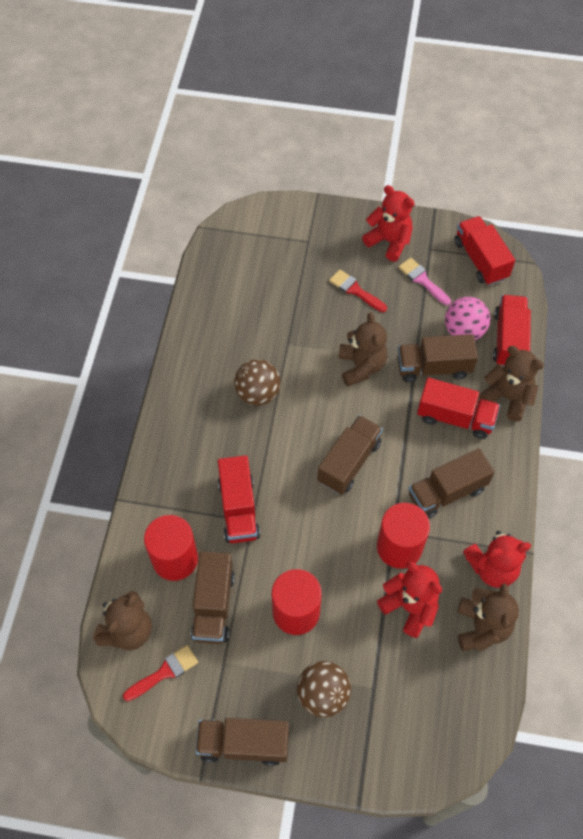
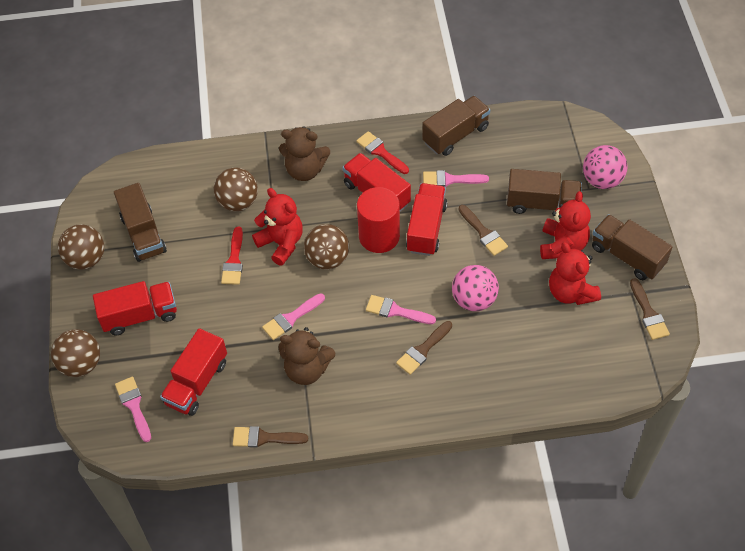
brown ball: [234,359,281,406] [297,661,351,717] = 2 -> [51,329,100,377] [58,225,104,270] [214,167,258,211] [304,224,349,270] = 4
brown brush: none = 0 -> [233,426,308,448] [396,321,452,375] [458,205,508,256] [630,278,670,340] = 4
brown teddy bear: [93,591,152,650] [339,313,387,387] [457,583,519,651] [479,346,544,422] = 4 -> [279,126,330,181] [279,327,335,385] = 2
brown truck: [191,551,235,644] [196,718,289,766] [317,415,383,495] [398,334,478,383] [409,448,495,518] = 5 -> [114,183,167,262] [422,96,490,156] [507,169,582,214] [592,214,673,280] = 4
pink ball: [445,297,490,340] = 1 -> [452,265,499,311] [583,145,628,189] = 2
pink brush: [398,258,451,305] = 1 -> [115,377,151,442] [262,293,325,340] [366,295,436,324] [423,170,489,187] = 4
red cylinder: [144,515,198,581] [272,569,322,635] [377,503,430,569] = 3 -> [357,187,400,253] = 1

